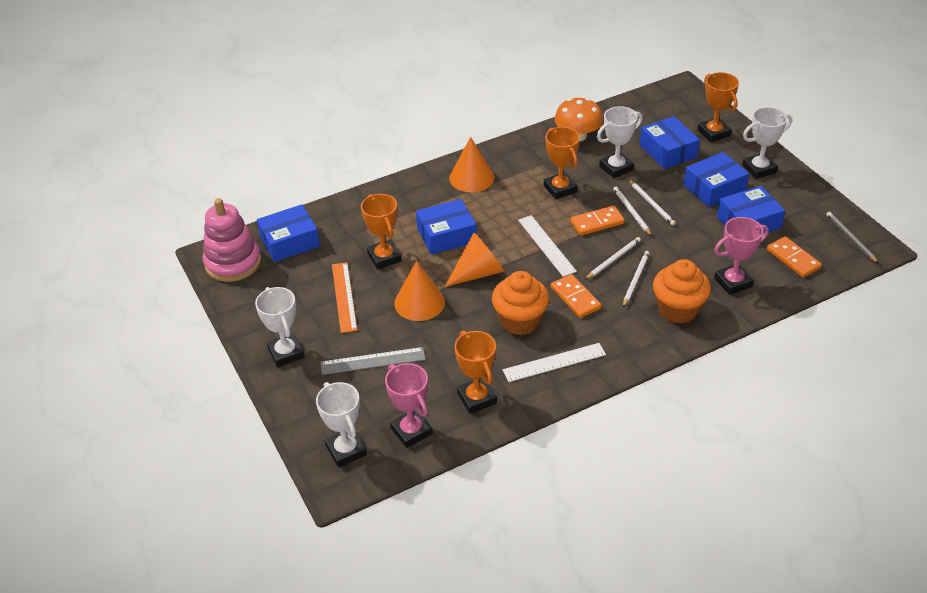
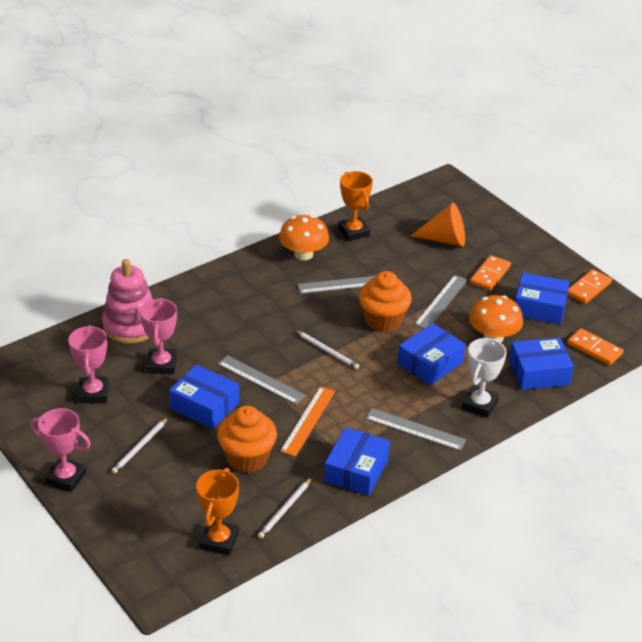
grey pencil: [826,212,879,264] = 1 -> none = 0
grey ruler: [320,347,426,375] = 1 -> [218,355,306,405] [298,276,376,294] [365,408,466,451] [414,275,468,328] = 4
orange cone: [394,261,445,321] [445,233,505,287] [449,137,494,192] = 3 -> [411,203,465,246] = 1
orange mushroom: [555,98,603,142] = 1 -> [279,215,329,260] [469,295,523,343] = 2
orange trophy: [361,194,402,269] [455,330,497,414] [544,127,580,199] [698,72,739,142] = 4 -> [196,468,239,555] [338,171,373,241] = 2
pink trophy: [385,363,433,448] [714,217,769,295] = 2 -> [30,408,91,492] [68,325,109,403] [140,298,177,374] = 3
white pencil: [585,237,641,280] [613,187,652,236] [623,251,650,307] [629,180,676,226] = 4 -> [111,418,168,474] [258,478,312,538] [295,330,359,369] = 3
white ruler: [503,343,606,382] [518,215,577,277] = 2 -> none = 0
white trophy: [255,287,304,367] [316,382,367,468] [597,106,643,178] [742,107,792,179] = 4 -> [462,338,507,418] = 1

